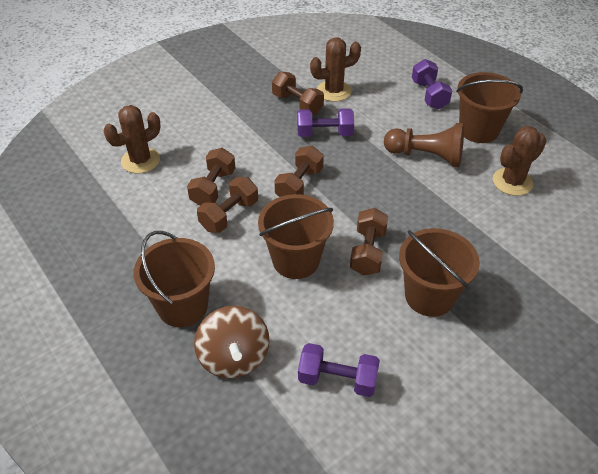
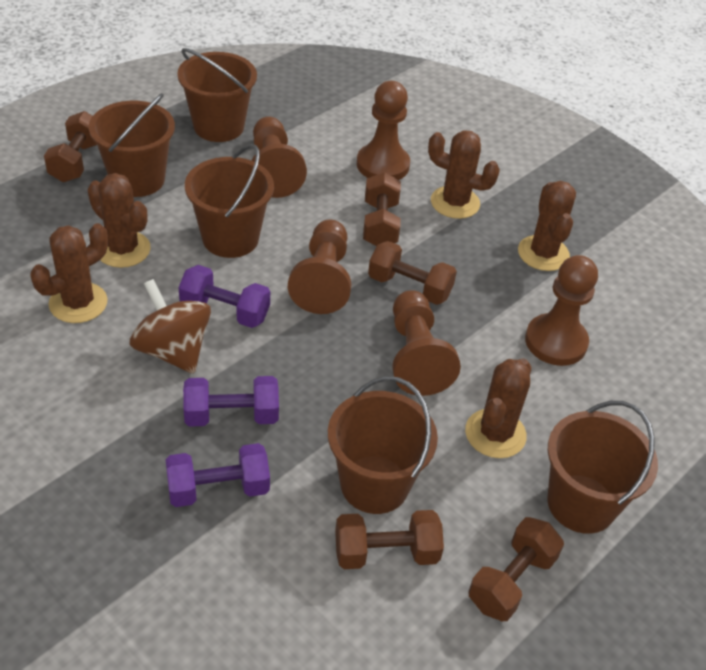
brown bucket: [134,231,215,327] [258,194,334,279] [399,228,480,317] [456,72,523,143] = 4 -> [89,93,175,197] [177,48,257,142] [185,144,274,258] [328,376,438,514] [547,401,658,534] = 5
brown cactus: [104,105,160,173] [310,38,361,102] [493,126,547,196] = 3 -> [30,223,108,323] [88,173,151,268] [428,130,500,219] [465,358,531,458] [518,181,576,271] = 5
brown pawn: [384,123,464,167] = 1 -> [252,117,307,198] [288,219,351,314] [357,81,410,180] [392,290,461,396] [525,255,598,366] = 5

